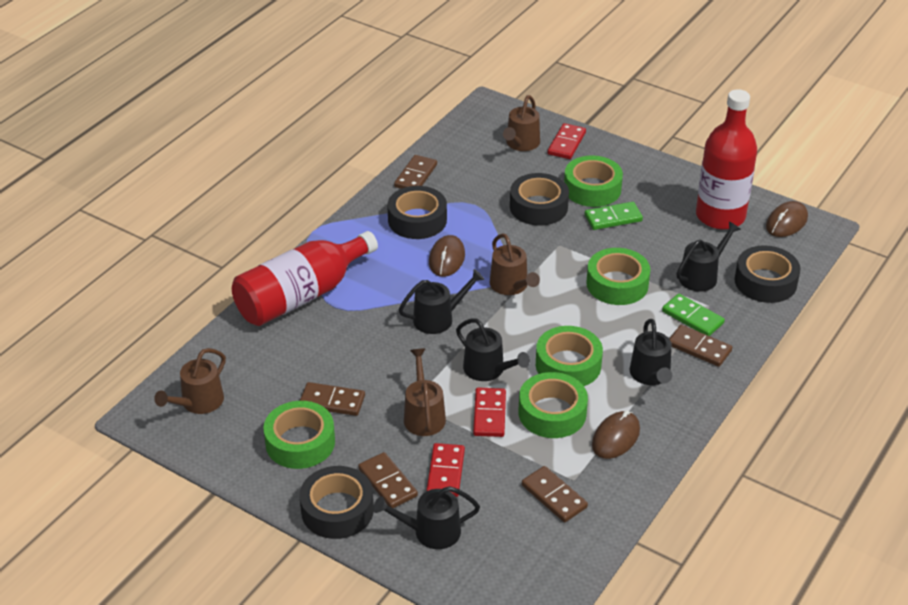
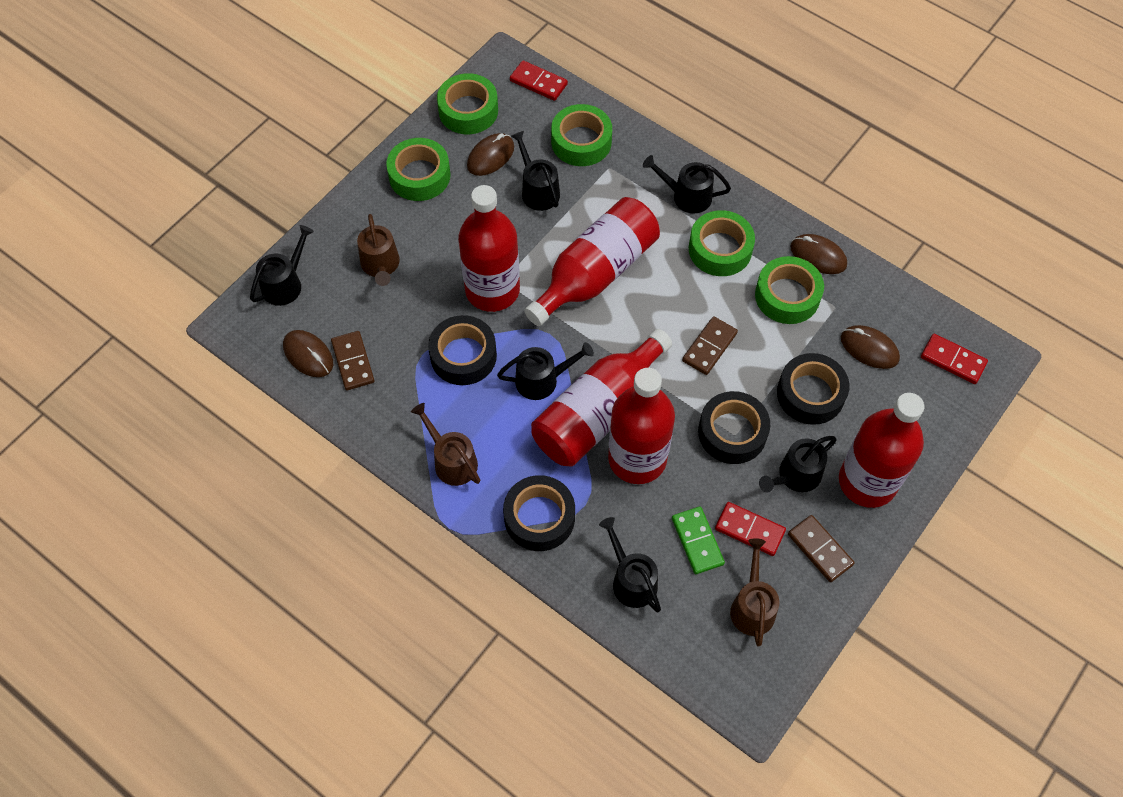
black watering can: [373,486,480,549] [399,269,484,334] [456,318,530,381] [630,319,672,385] [677,222,741,292] = 5 -> [250,225,314,306] [497,342,594,400] [511,131,560,211] [599,517,661,612] [643,155,731,214] [759,436,837,492] = 6
brown domino: [300,382,365,416] [358,452,418,508] [394,155,437,189] [522,466,588,522] [669,325,732,367] = 5 -> [331,331,375,390] [682,316,738,375] [788,515,855,582] = 3
brown mouse: [429,235,465,277] [592,410,640,459] [766,201,808,237] = 3 -> [283,330,333,377] [467,133,514,176] [790,234,847,274] [841,325,900,369] = 4
brown watering can: [154,348,226,414] [404,349,446,436] [489,233,540,295] [503,95,540,151] = 4 -> [357,214,400,286] [411,403,480,486] [730,538,780,646] = 3
green domino: [585,202,643,230] [662,294,725,336] = 2 -> [672,507,725,574] = 1
red bottle: [232,231,378,326] [696,89,757,230] = 2 -> [458,185,520,312] [524,197,660,326] [531,329,672,467] [608,368,675,484] [839,393,924,508] = 5

